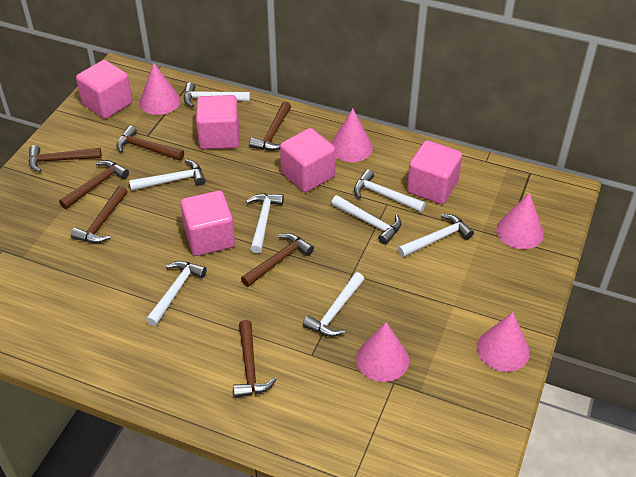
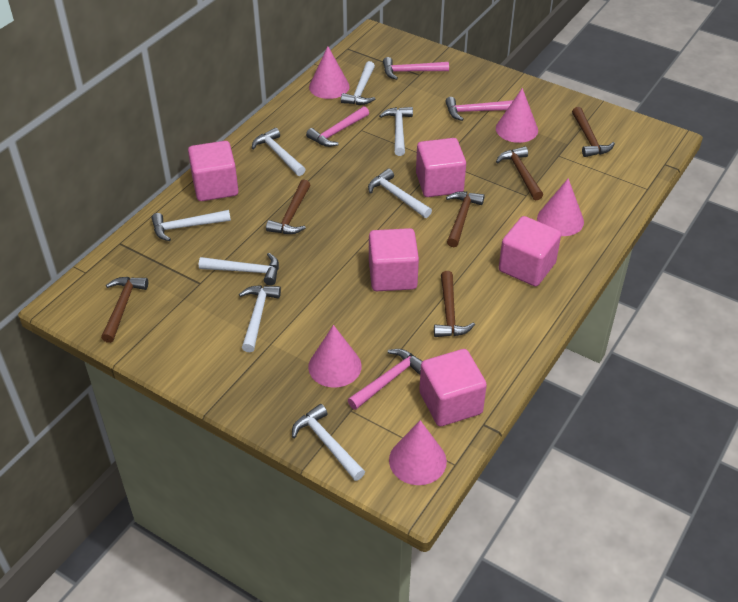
brown hammer: [28,145,102,172] [59,160,129,209] [71,186,128,243] [116,126,184,161] [233,320,277,398] [241,233,314,287] [249,102,291,151] = 7 -> [101,277,148,343] [266,179,310,234] [434,271,475,337] [446,192,484,247] [496,146,543,200] [572,107,615,157] = 6
pink hammer: none = 0 -> [306,106,369,147] [348,349,422,410] [383,57,449,80] [445,97,513,121] = 4

